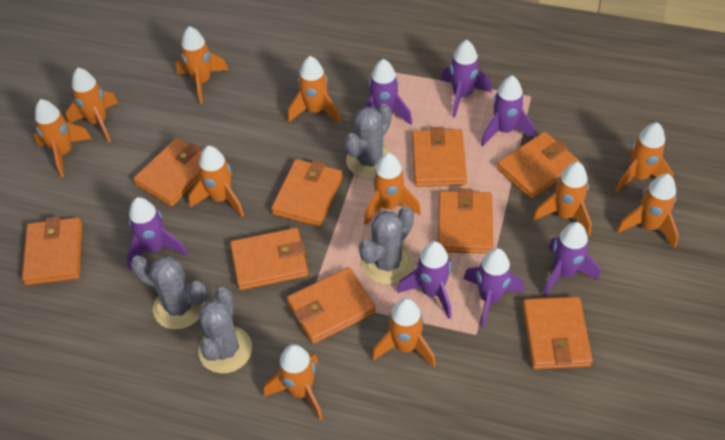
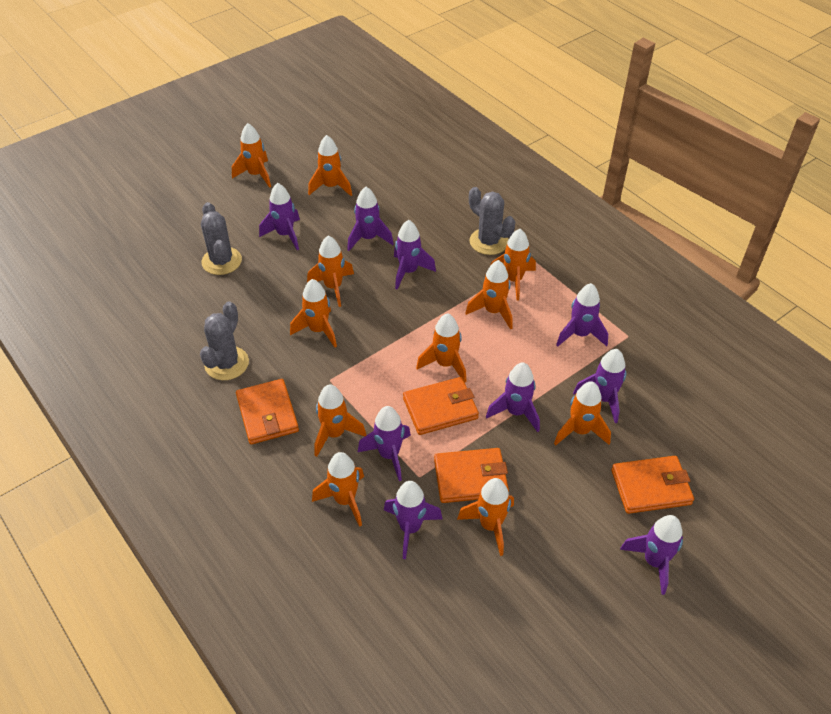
grey cactus: [130,256,207,329] [198,287,252,373] [345,104,392,179] [359,206,414,284] = 4 -> [200,302,249,380] [201,202,242,275] [469,187,515,255] = 3
orange wallet: [22,216,82,285] [133,138,202,207] [230,228,308,290] [271,159,343,227] [287,267,376,344] [412,127,467,187] [438,188,493,254] [497,132,580,199] [523,297,593,369] = 9 -> [236,379,299,444] [403,377,479,435] [434,448,509,503] [611,456,694,514] = 4
purple rocket: [126,197,188,271] [364,59,412,125] [397,241,452,319] [441,40,492,118] [463,248,524,329] [481,75,535,147] [543,222,600,297] = 7 -> [259,183,300,250] [347,187,394,251] [358,406,411,481] [384,481,443,559] [394,220,436,290] [486,362,540,432] [556,283,608,346] [573,349,626,423] [620,515,683,595] = 9

